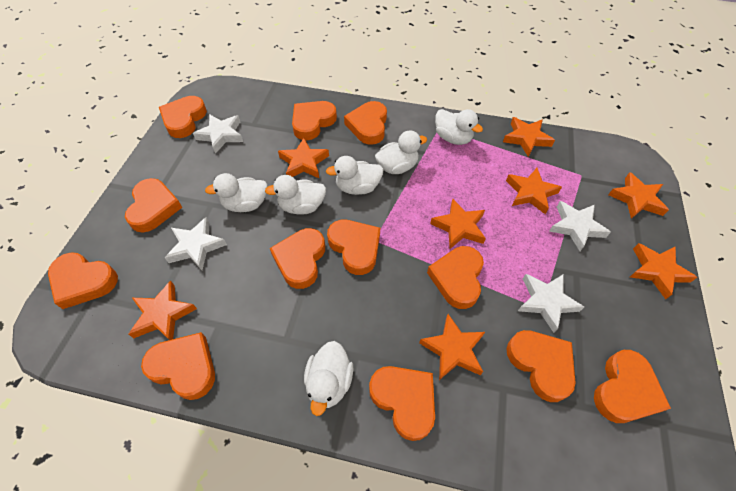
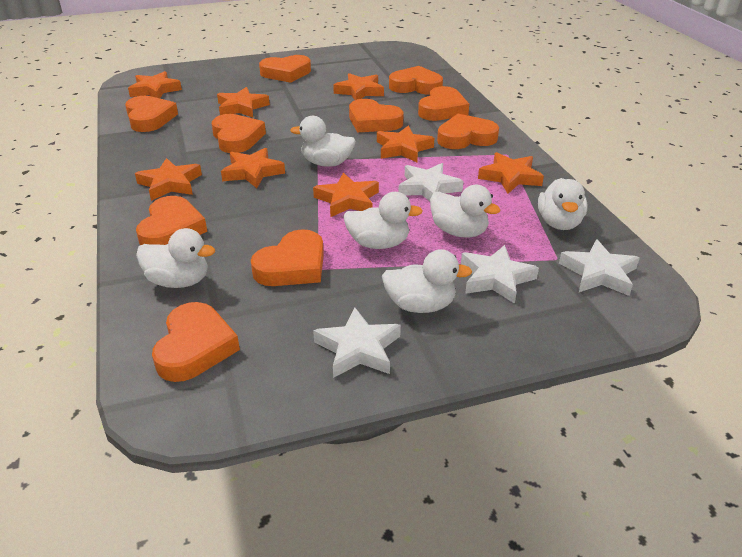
orange heart: [48,252,118,309] [125,178,182,232] [141,332,215,400] [159,96,207,138] [270,228,325,289] [292,101,337,140] [327,220,380,275] [344,101,387,145] [369,366,435,441] [427,246,484,309] [506,330,576,402] [594,350,671,423] = 12 -> [125,96,178,132] [136,196,207,245] [152,302,240,382] [212,114,266,153] [251,229,324,286] [259,55,311,83] [349,99,404,132] [389,66,443,95] [418,86,469,121] [437,114,499,149] = 10

